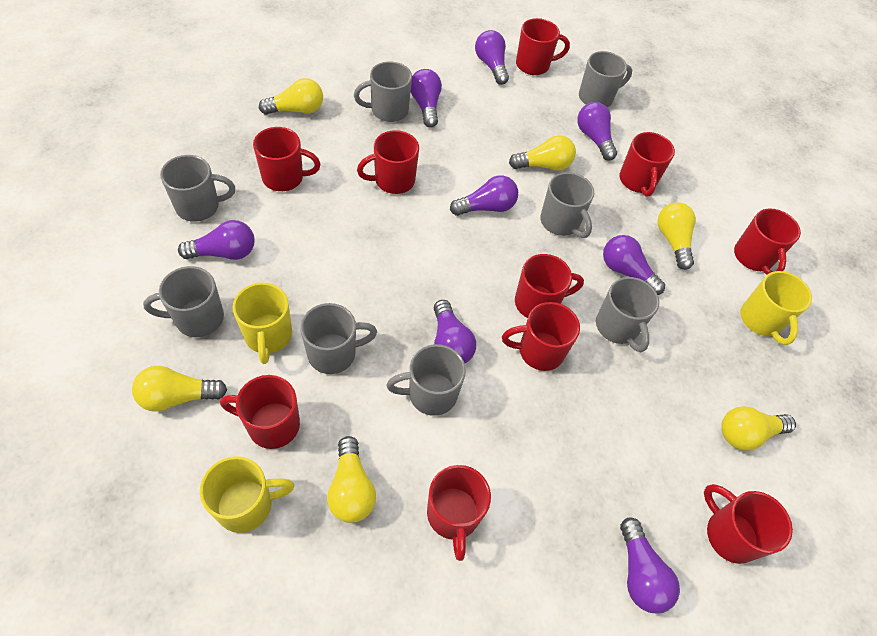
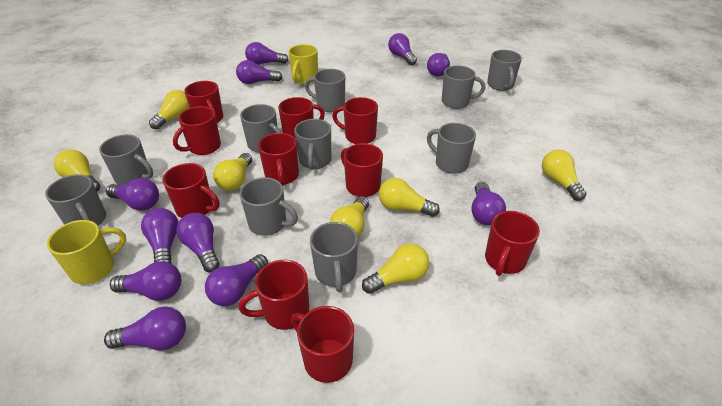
grey mug: [143,266,224,337] [160,155,235,222] [300,303,377,374] [354,61,412,122] [386,344,466,416] [540,172,594,238] [579,51,632,107] [596,277,659,352] = 8 -> [45,174,106,226] [99,134,153,185] [240,104,281,153] [240,177,298,236] [294,119,331,170] [305,69,345,112] [310,222,358,292] [427,123,476,174] [442,65,485,109] [487,50,522,91] = 10
purple light bulb: [178,220,255,260] [411,69,442,128] [434,300,476,363] [450,175,518,216] [475,30,509,85] [577,102,617,161] [603,235,665,295] [620,517,680,614] = 8 -> [104,307,186,351] [106,178,159,211] [110,261,181,301] [141,208,178,264] [177,213,220,272] [205,254,268,306] [236,60,282,84] [245,42,289,65] [388,33,417,65] [427,53,450,77] [471,182,506,225] = 11
yellow light bulb: [132,366,227,412] [259,78,323,115] [327,436,376,523] [509,135,576,170] [657,202,696,270] [721,406,796,451] = 6 -> [54,150,100,191] [149,90,189,129] [213,153,252,191] [330,196,369,237] [362,243,429,294] [379,178,440,217] [542,150,586,201] = 7
yellow mug: [200,456,295,533] [233,283,292,364] [741,271,812,345] = 3 -> [47,220,126,284] [288,44,318,85] = 2

